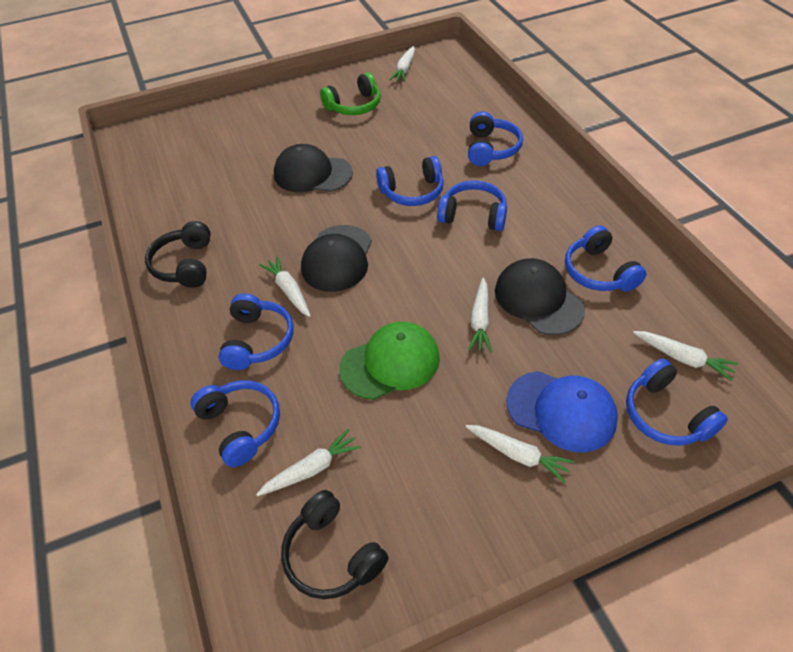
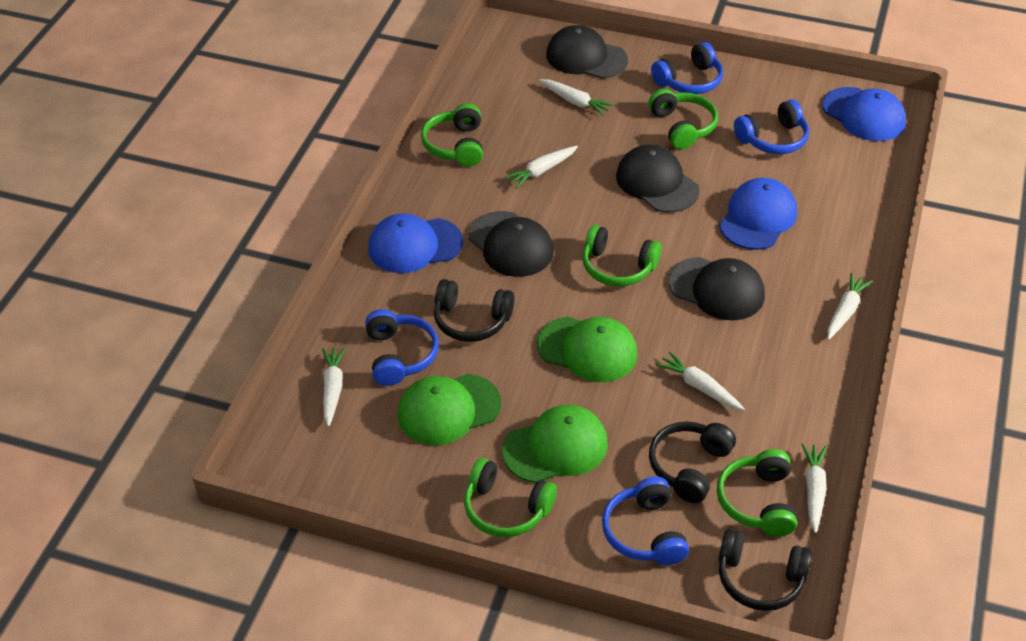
black cap: [274,144,353,192] [301,225,372,292] [495,258,585,335] = 3 -> [469,211,554,277] [546,25,628,79] [616,145,700,213] [669,257,765,320] = 4
black headphones: [145,221,211,288] [281,490,389,599] = 2 -> [434,279,514,342] [649,422,736,503] [719,529,812,611] = 3
blue cap: [506,371,618,452] = 1 -> [368,213,463,273] [719,178,797,250] [822,87,906,141] = 3
blue headphones: [191,380,280,467] [218,294,294,370] [376,156,444,206] [437,180,507,231] [468,111,523,166] [565,225,647,292] [626,359,728,446] = 7 -> [365,309,439,386] [602,476,689,565] [651,42,723,94] [734,100,809,154] = 4
green cap: [339,322,440,400] = 1 -> [398,374,501,445] [502,405,608,483] [537,317,637,382] = 3
green headphones: [320,72,381,115] = 1 -> [421,103,483,166] [464,458,557,537] [582,225,662,286] [649,89,718,149] [717,449,797,536] = 5

